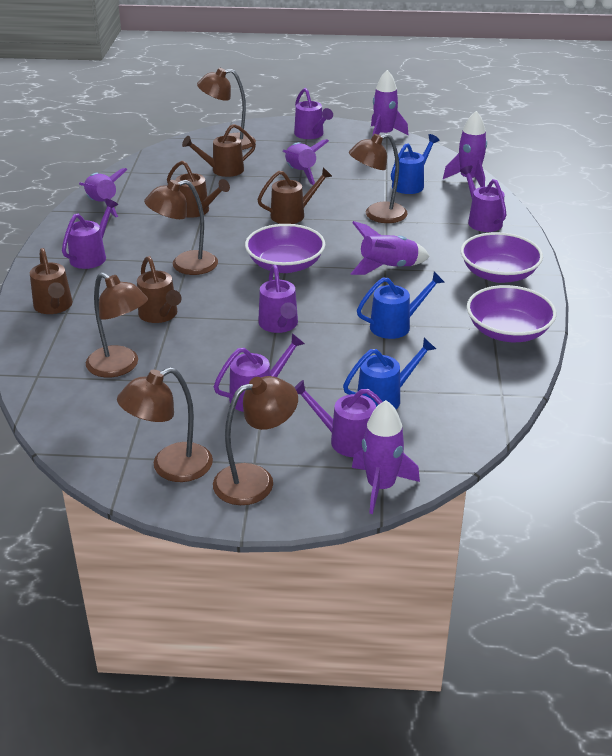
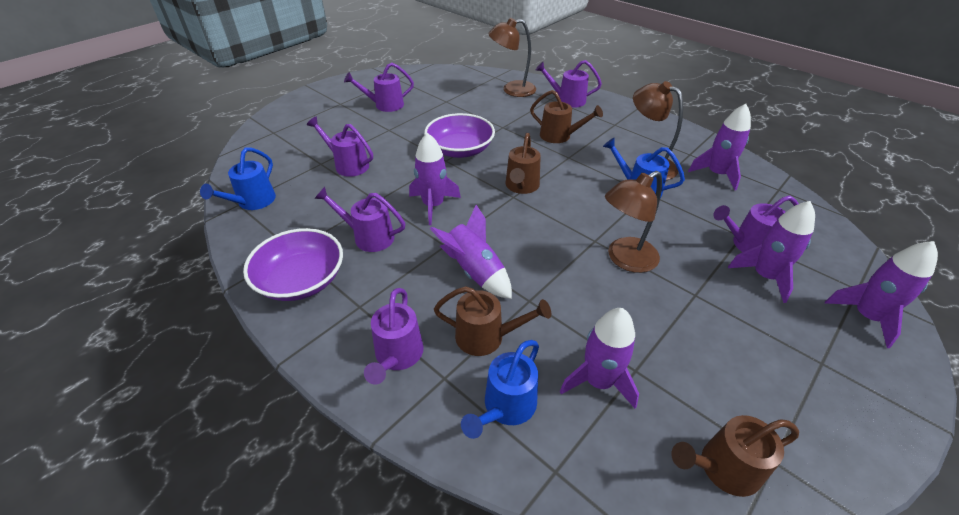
brown lamp: [86,272,148,378] [117,367,213,482] [144,180,218,275] [197,68,256,150] [213,376,298,505] [349,134,408,223] = 6 -> [488,18,536,97] [605,171,662,273] [633,81,683,180] = 3
brown watering can: [30,248,73,314] [137,256,181,323] [167,160,230,218] [182,124,256,177] [257,167,332,224] = 5 -> [434,286,551,356] [505,133,541,194] [530,90,603,143] [671,415,799,497] = 4
purple bowl: [245,224,325,273] [461,232,543,283] [467,285,556,342] = 3 -> [243,228,343,301] [424,113,495,158] = 2

